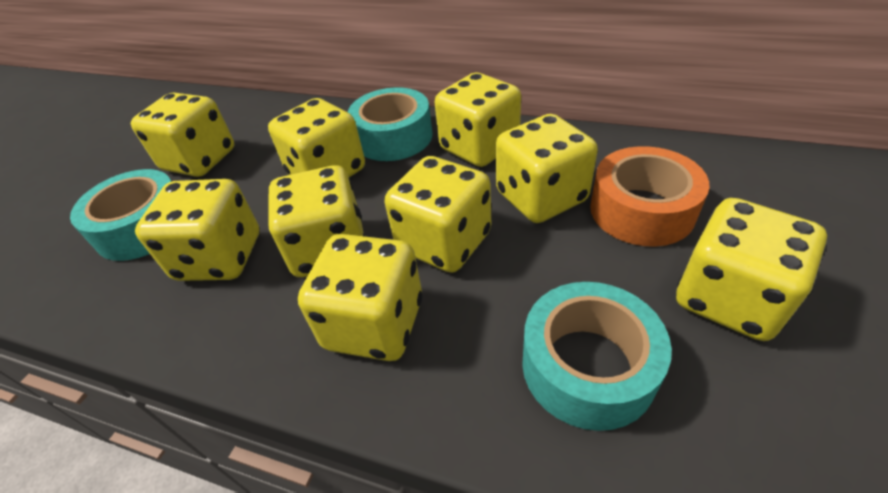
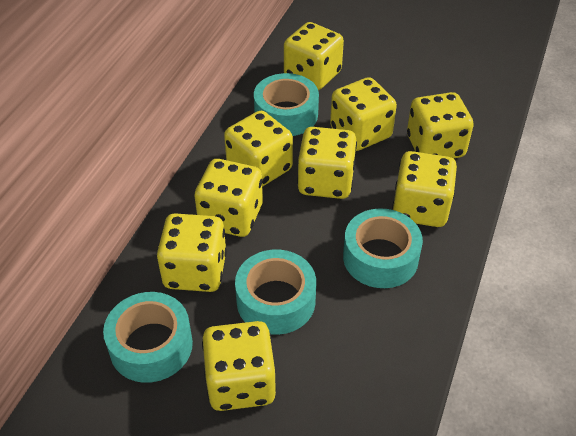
orange tape: [590,146,710,247] = 1 -> none = 0
turquoise tape: [70,169,172,261] [348,87,432,161] [522,282,672,431] = 3 -> [103,292,193,383] [235,250,316,335] [254,73,319,136] [343,208,423,288] = 4

